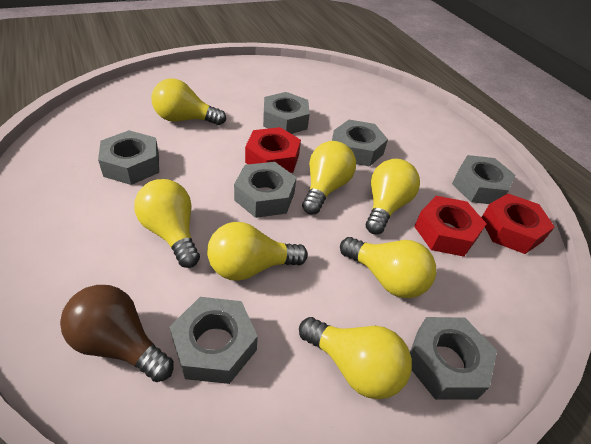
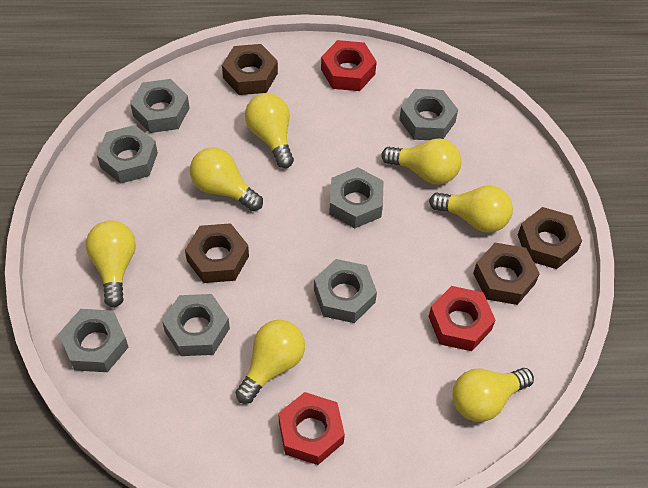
brown light bulb: [60,285,174,382] = 1 -> none = 0
brown nut: none = 0 -> [185,223,249,283] [222,44,278,95] [473,243,540,305] [518,207,582,269] = 4

